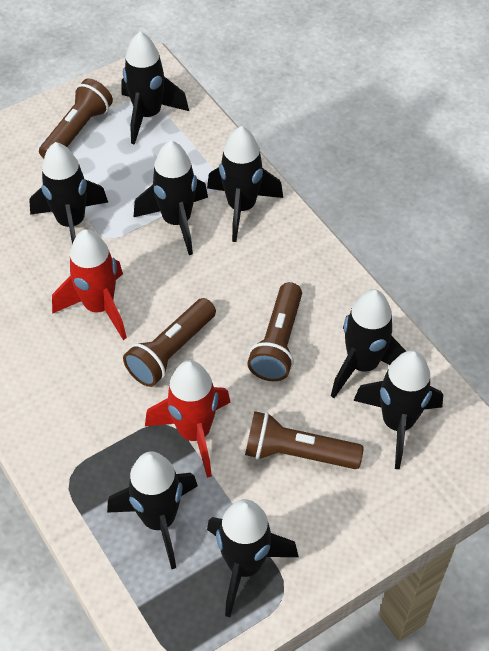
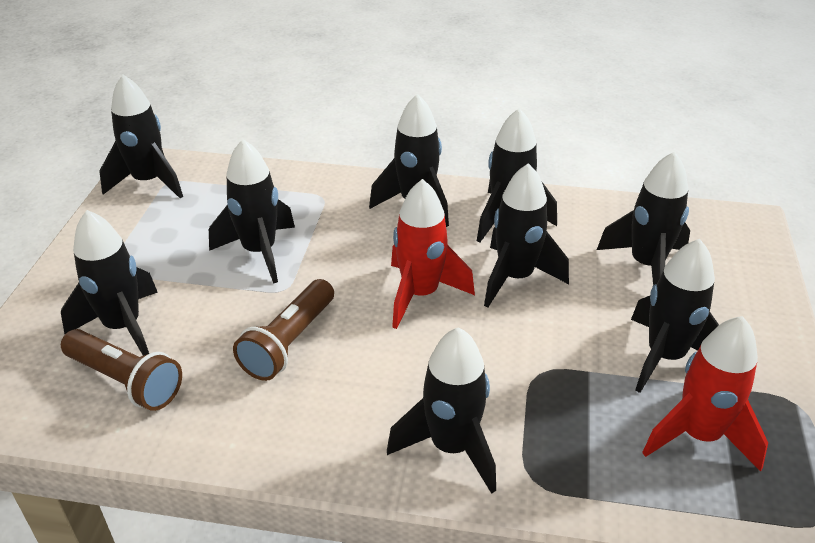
black rocket: [29,142,108,244] [107,451,198,569] [121,31,189,145] [134,140,208,255] [207,126,283,242] [207,499,299,617] [331,289,406,398] [353,350,443,469] = 8 -> [61,210,158,356] [99,75,183,198] [209,139,295,284] [369,94,449,227] [387,327,496,494] [477,108,557,242] [484,163,569,307] [597,151,690,285] [631,239,719,393] = 9
brown flashlight: [39,78,113,158] [123,298,216,387] [245,411,364,469] [247,282,302,381] = 4 -> [61,329,182,411] [233,279,334,381] = 2

